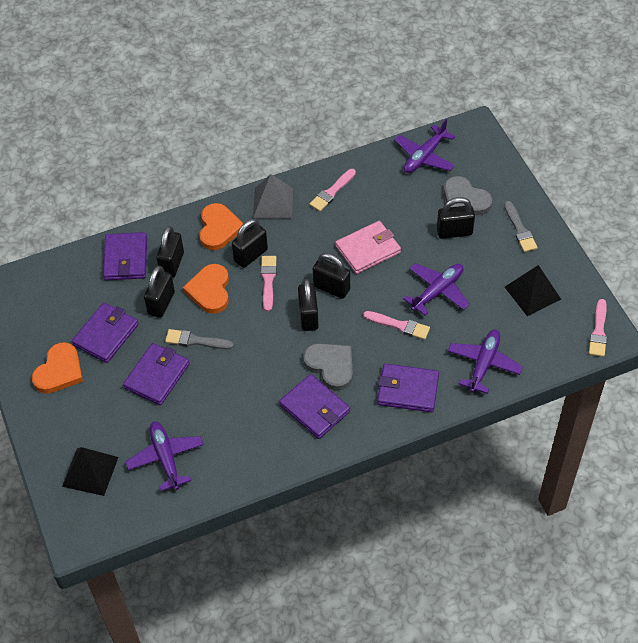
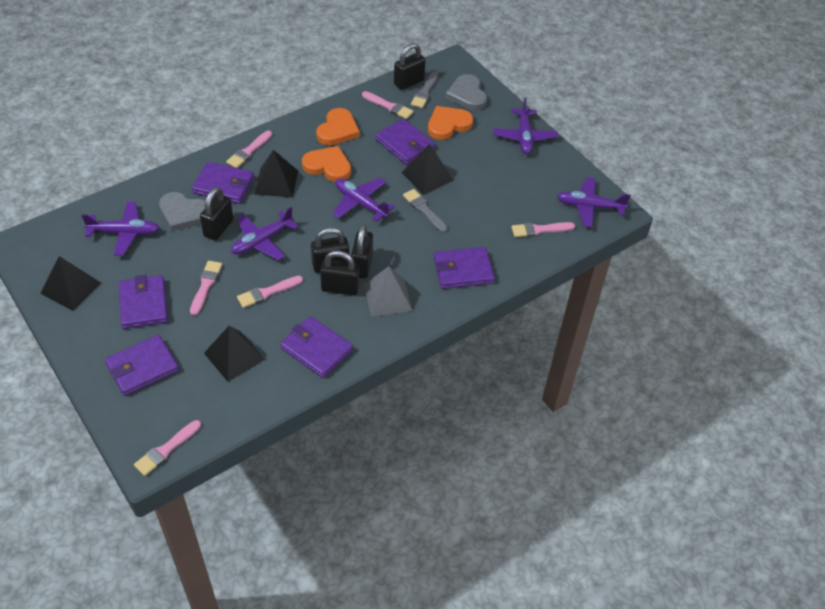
black padlock: [144,266,175,318] [156,226,184,278] [232,219,268,268] [298,279,319,331] [313,253,350,299] [437,197,475,239] = 6 -> [200,187,233,241] [311,227,349,273] [320,251,359,296] [351,224,373,278] [394,43,426,90] = 5
black pyramid: [62,447,119,496] [505,265,561,316] = 2 -> [40,256,101,311] [204,326,265,382] [255,150,298,198] [401,144,453,195] = 4
pink brush: [261,256,277,312] [309,169,356,212] [363,311,430,340] [589,299,607,357] = 4 -> [134,420,201,476] [190,261,222,316] [226,131,272,168] [237,276,303,308] [362,91,414,119] [511,222,575,237] = 6
pink wallet: [335,221,401,274] = 1 -> none = 0
purple plane: [125,421,204,491] [395,119,455,173] [403,263,470,316] [448,330,523,394] = 4 -> [81,202,159,256] [231,207,299,260] [332,178,395,222] [493,97,558,154] [557,177,631,227] = 5
purple wallet: [72,303,139,363] [103,232,147,280] [123,343,190,405] [279,374,350,439] [377,363,439,412] = 5 -> [105,335,179,396] [119,275,168,329] [192,162,254,204] [280,316,353,378] [376,119,435,165] [434,247,495,289] = 6

